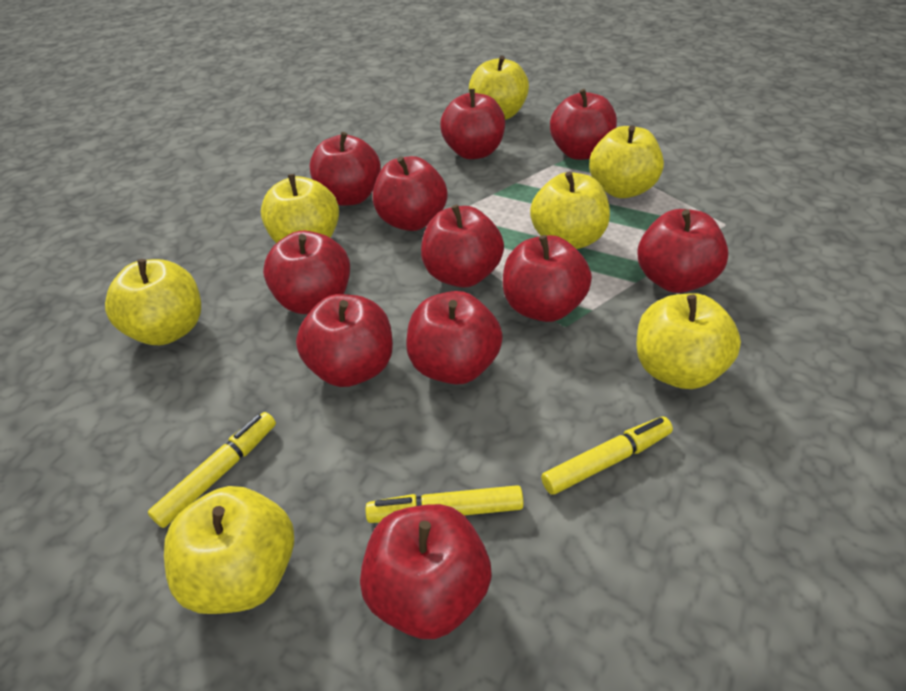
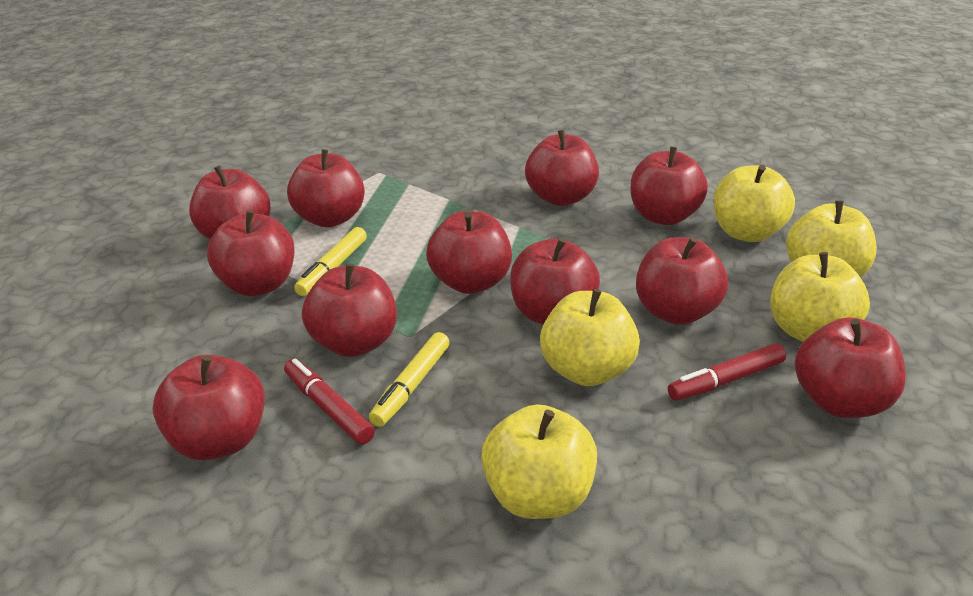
red marker: none = 0 -> [284,358,375,444] [668,343,786,401] = 2
yellow apple: [105,259,201,345] [164,486,294,614] [261,174,339,243] [469,56,529,120] [530,171,610,249] [589,125,664,198] [636,293,741,389] = 7 -> [481,404,597,519] [540,289,640,386] [713,165,795,242] [770,252,870,342] [786,200,877,278] = 5
yellow marker: [148,412,276,528] [366,485,524,523] [541,417,673,495] = 3 -> [294,227,367,296] [369,332,450,427] = 2

